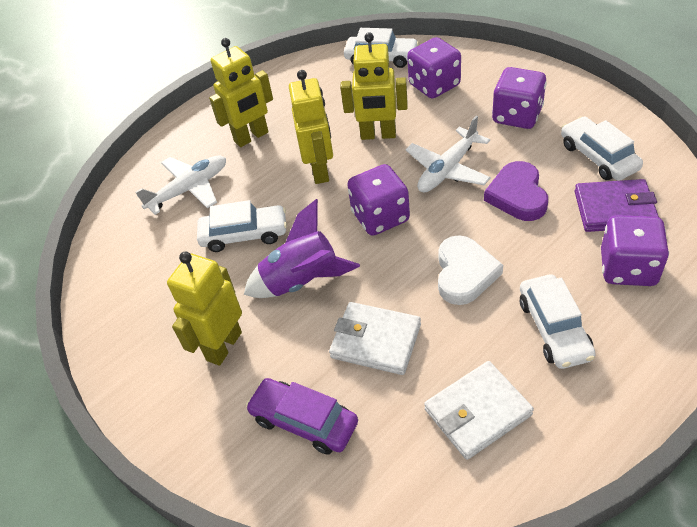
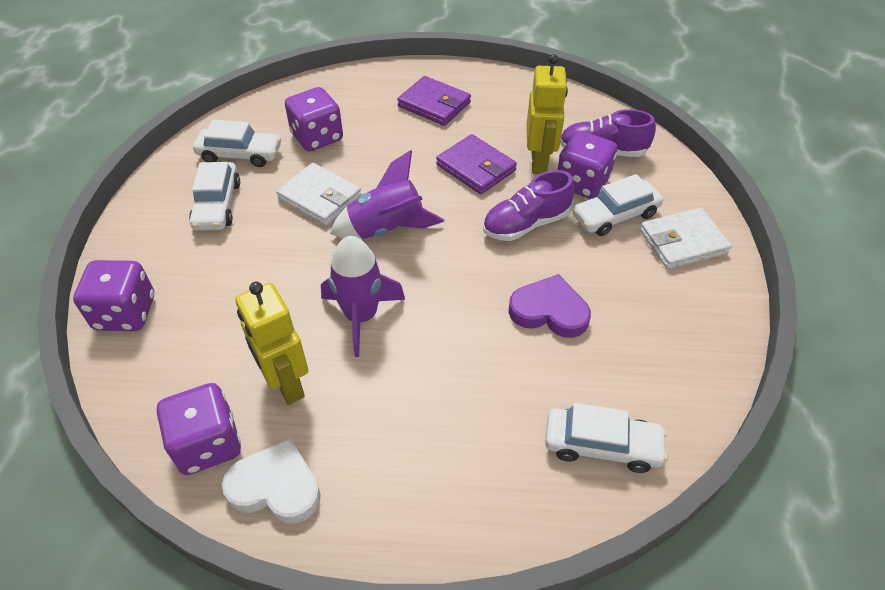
purple car: [246,378,358,455] = 1 -> none = 0
purple rocket: [244,199,360,298] = 1 -> [321,236,405,357] [330,150,445,239] = 2
purple shoe: none = 0 -> [483,170,574,241] [560,109,656,157] = 2
purple wallet: [575,179,659,232] = 1 -> [397,76,471,126] [436,134,517,194] = 2
white plane: [136,156,226,215] [406,116,491,193] = 2 -> none = 0
yellow robot: [167,251,242,366] [209,38,273,147] [289,70,333,184] [340,32,408,140] = 4 -> [235,282,308,405] [526,54,568,174] = 2

